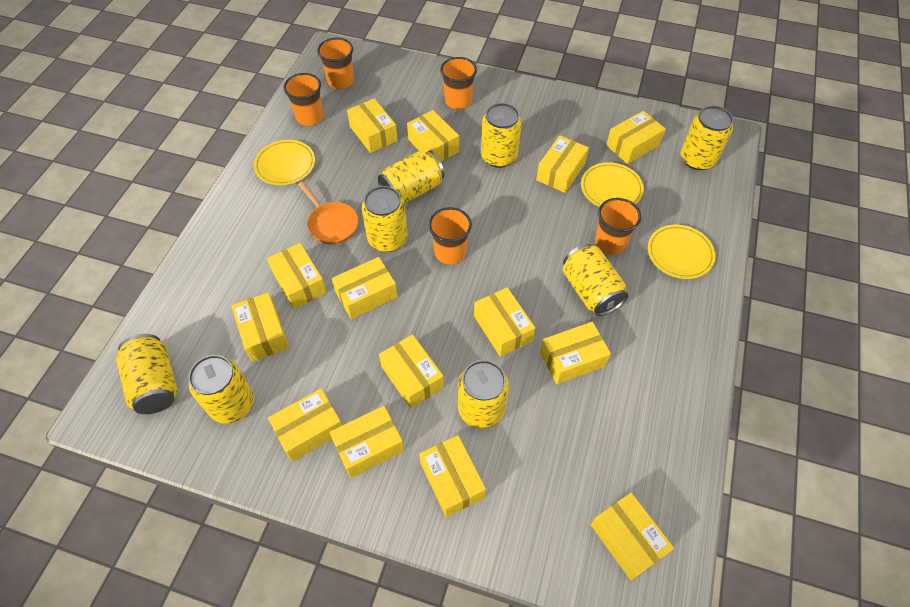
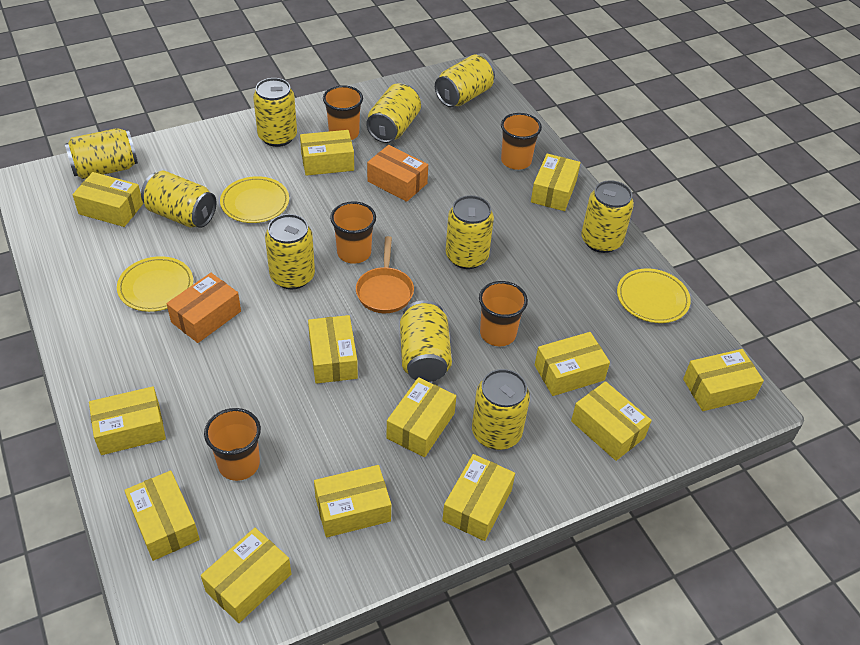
orange box: none = 0 -> [167,273,241,343] [367,145,428,202] = 2
yellow box: [231,292,289,362] [267,243,327,309] [268,388,342,462] [330,406,404,478] [332,257,398,319] [347,98,398,153] [379,334,444,408] [407,110,459,161] [419,435,486,517] [474,287,535,357] [536,135,589,193] [540,322,611,384] [591,493,674,580] [606,111,666,164] = 14 -> [72,172,143,227] [89,386,166,455] [124,471,200,561] [201,528,291,623] [300,130,354,176] [308,315,358,384] [314,465,391,538] [387,377,456,457] [442,454,515,541] [531,154,580,211] [535,332,610,396] [571,381,652,461] [683,349,764,411] = 13
yellow can: [116,334,178,414] [188,355,254,424] [362,186,408,252] [378,150,444,203] [458,360,509,429] [481,103,522,168] [563,244,628,316] [681,106,733,170] = 8 -> [65,128,138,179] [141,171,216,228] [253,78,297,147] [265,214,315,289] [366,83,421,143] [400,300,452,382] [435,55,495,107] [446,195,494,269] [472,369,530,450] [581,180,634,253] = 10

